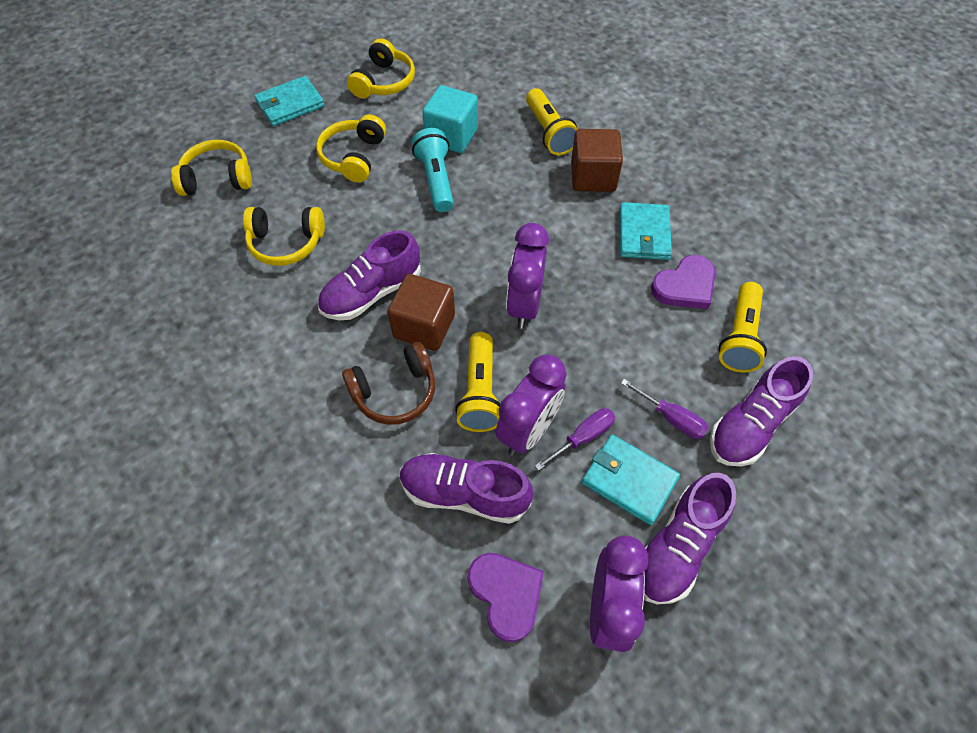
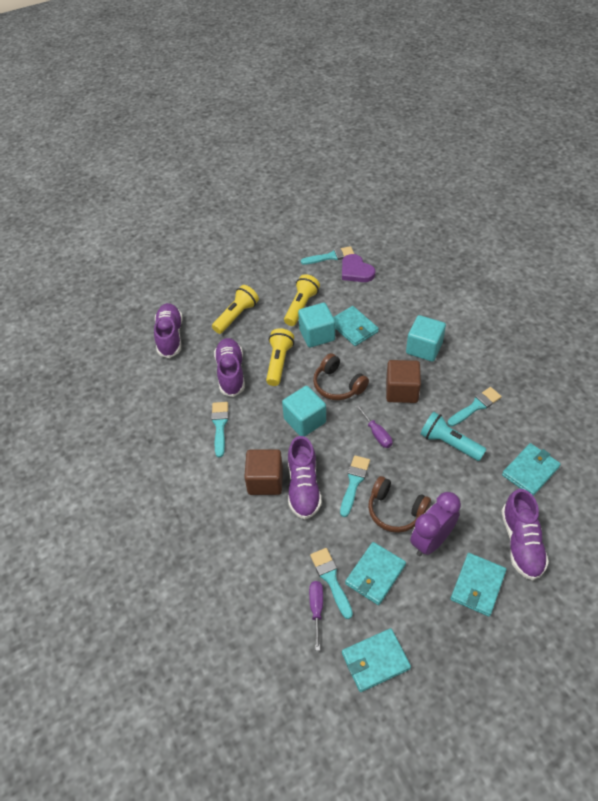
brown headphones: [342,342,435,425] = 1 -> [313,353,369,400] [368,476,431,533] = 2
purple clock: [495,355,567,456] [506,223,549,328] [590,535,648,652] = 3 -> [410,492,461,556] = 1
purple heart: [468,553,544,642] [651,255,715,309] = 2 -> [342,254,375,282] = 1
turquoise brush: none = 0 -> [211,402,229,457] [301,246,354,265] [310,548,353,619] [340,455,370,517] [448,387,502,426] = 5
turquoise cube: [422,85,478,153] = 1 -> [282,386,326,437] [298,303,335,348] [406,315,446,362] = 3
turquoise wallet: [254,76,325,126] [582,434,680,525] [620,202,672,260] = 3 -> [333,306,379,346] [342,628,411,692] [345,542,406,605] [451,553,506,617] [502,443,561,496] = 5
yellow headphones: [171,140,252,196] [243,207,325,266] [316,115,386,183] [347,38,415,99] = 4 -> none = 0

